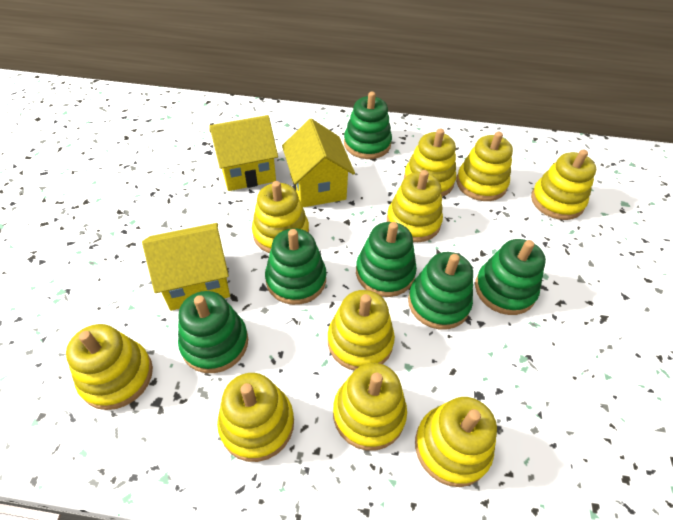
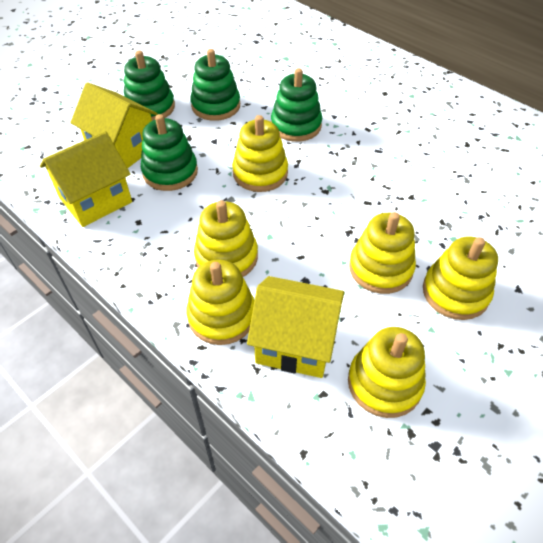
green stacking toy: [178,291,248,373] [265,228,326,305] [344,92,392,159] [356,222,417,297] [408,252,473,329] [475,239,546,315] = 6 -> [124,50,175,121] [141,114,198,191] [190,49,240,121] [271,68,322,142] = 4
yellow stacking toy: [66,324,153,410] [217,373,294,462] [252,181,309,253] [328,290,395,371] [333,363,407,451] [387,170,443,242] [404,129,456,197] [415,397,497,487] [456,132,513,201] [531,150,596,220] = 10 -> [186,259,254,345] [194,200,258,277] [232,115,288,192] [348,327,426,418] [349,212,416,294] [423,237,498,320] = 6

